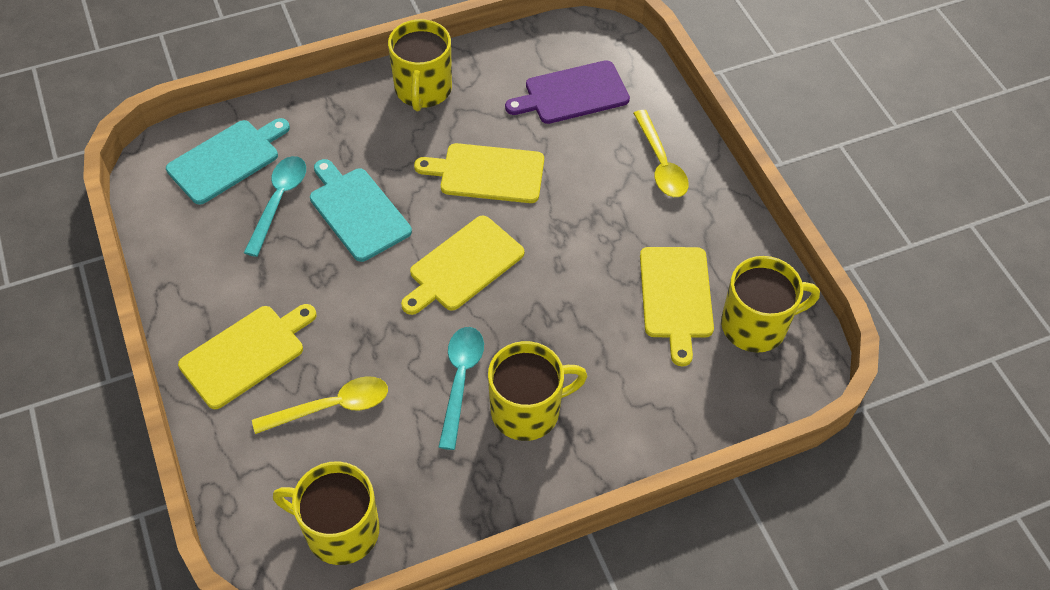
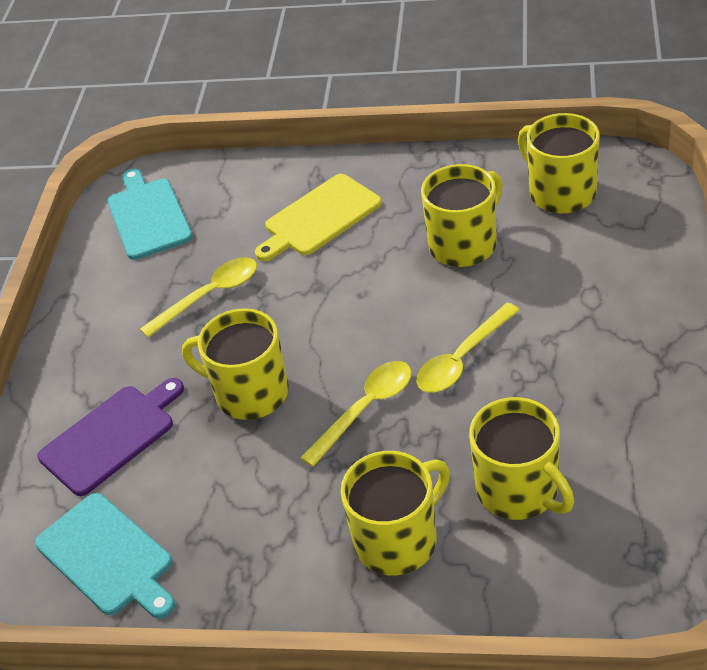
turquoise spoon: [244,156,306,257] [439,327,484,450] = 2 -> none = 0
yellow cutting board: [178,304,316,409] [401,216,525,315] [414,143,544,203] [640,247,714,366] = 4 -> [255,174,382,261] = 1
yellow mug: [273,461,379,565] [388,19,452,111] [488,341,587,441] [721,256,820,353] = 4 -> [182,308,289,420] [341,451,450,575] [421,164,503,267] [469,397,574,520] [518,113,600,214] = 5
yellow spoon: [252,376,388,434] [633,110,689,197] = 2 -> [140,257,257,338] [300,361,412,467] [416,303,520,392] = 3

